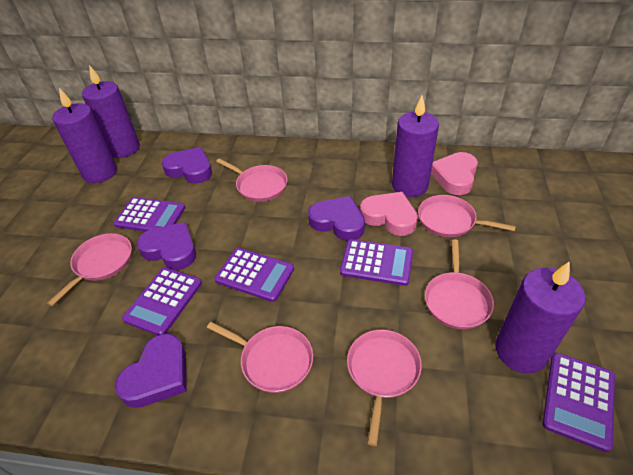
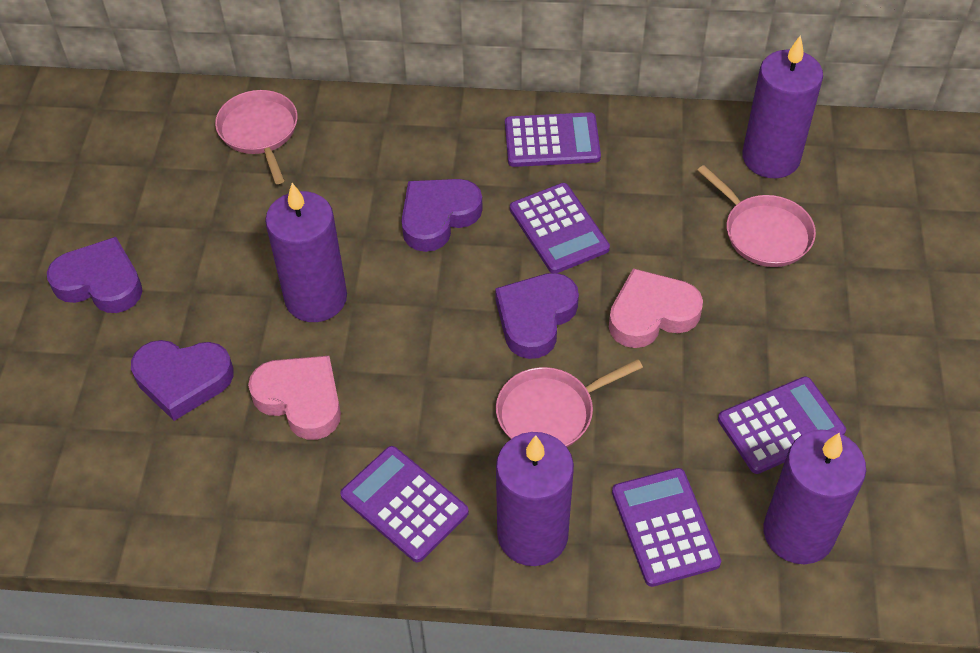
pink pan: [47,233,132,306] [207,322,313,393] [216,158,288,202] [347,330,422,446] [418,195,516,237] [425,239,494,329] = 6 -> [215,90,298,184] [496,359,643,447] [697,165,816,267] = 3

